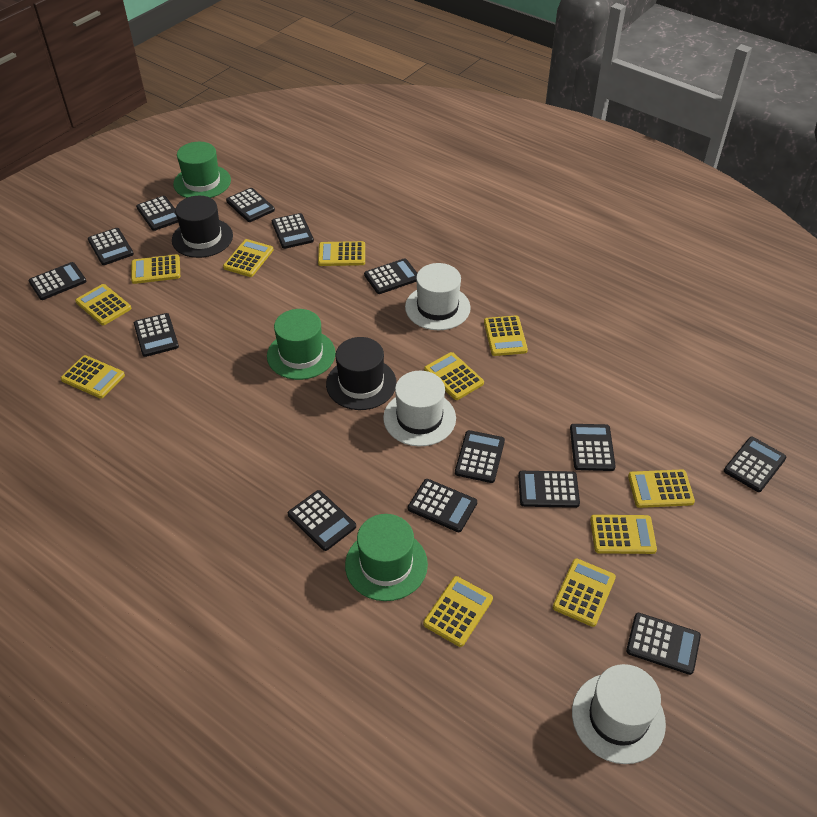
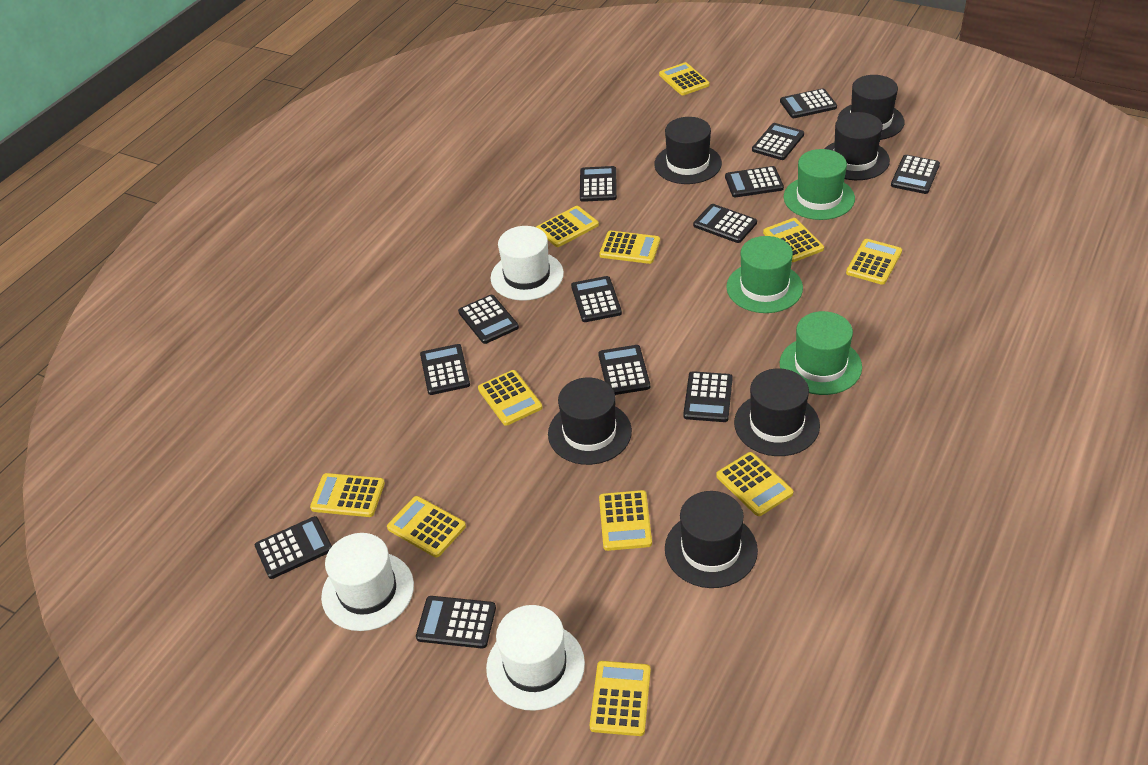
black calculator: [28,262,86,300] [88,228,134,265] [134,313,179,357] [136,196,178,231] [226,188,275,222] [272,213,314,249] [288,490,356,551] [364,258,417,294] [408,479,477,532] [455,430,505,483] [518,471,580,508] [570,424,616,471] [626,613,701,675] [724,437,787,492] = 14 -> [255,516,332,579] [416,596,496,649] [420,344,470,395] [458,295,519,344] [571,276,622,322] [580,166,617,202] [598,345,650,395] [683,371,733,422] [693,204,757,243] [725,166,784,197] [752,123,804,160] [780,88,837,118] [891,155,940,194] = 13
black hat: [172,196,233,258] [326,337,396,410] = 2 -> [548,377,632,465] [654,117,722,184] [665,491,758,588] [734,368,820,456] [825,112,890,180] [837,75,904,140] = 6

